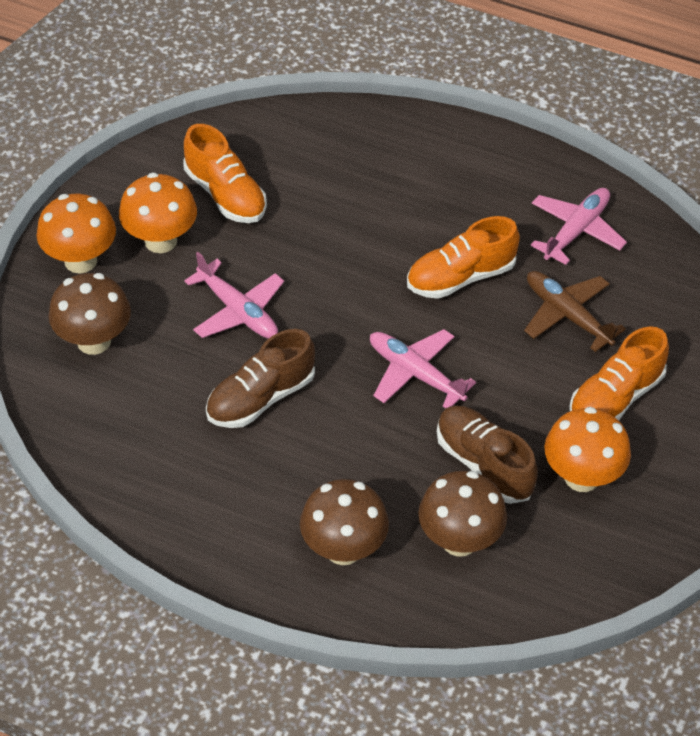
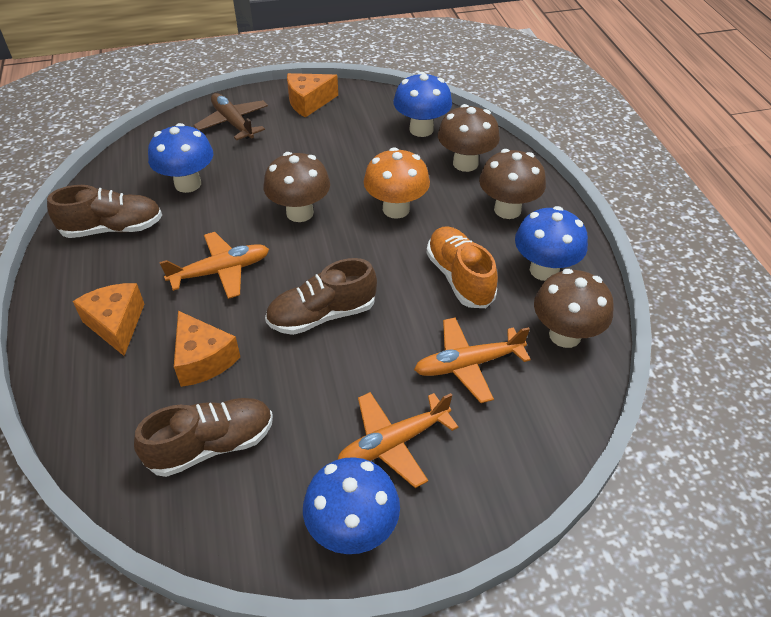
blue mushroom: none = 0 -> [148,123,213,193] [303,457,400,554] [393,72,452,137] [515,206,588,281] = 4
brown mushroom: [48,273,131,355] [300,479,389,565] [418,471,507,557] = 3 -> [263,152,330,222] [438,104,500,172] [479,149,546,219] [534,269,614,348] = 4
brown shoe: [206,329,315,428] [437,406,538,504] = 2 -> [47,185,162,238] [134,398,273,477] [265,258,377,335] = 3
orange cheese: none = 0 -> [73,283,144,356] [174,311,240,387] [287,73,338,118] = 3
orange mushroom: [37,194,116,274] [119,172,197,253] [544,407,631,492] = 3 -> [364,147,430,219] = 1
orange plane: none = 0 -> [159,232,269,299] [338,392,458,488] [414,317,531,403] = 3
orange shoe: [184,124,267,223] [407,216,520,299] [570,326,669,421] = 3 -> [427,226,498,308] = 1
pink plane: [184,252,284,339] [370,329,476,408] [531,188,627,265] = 3 -> none = 0

